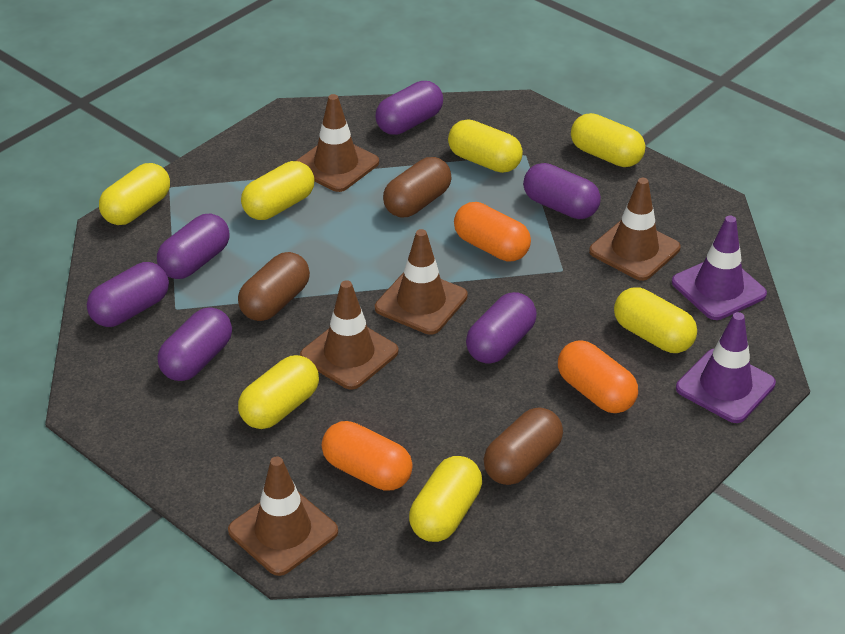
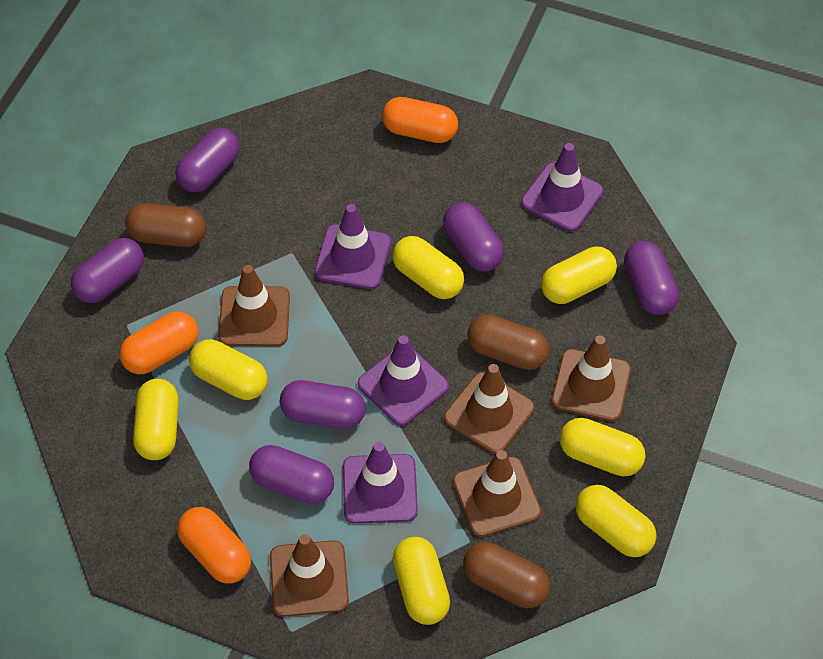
purple traffic cone: [672,216,767,320] [676,312,776,423] = 2 -> [314,204,391,289] [343,442,418,524] [358,335,449,426] [521,143,604,231] = 4

